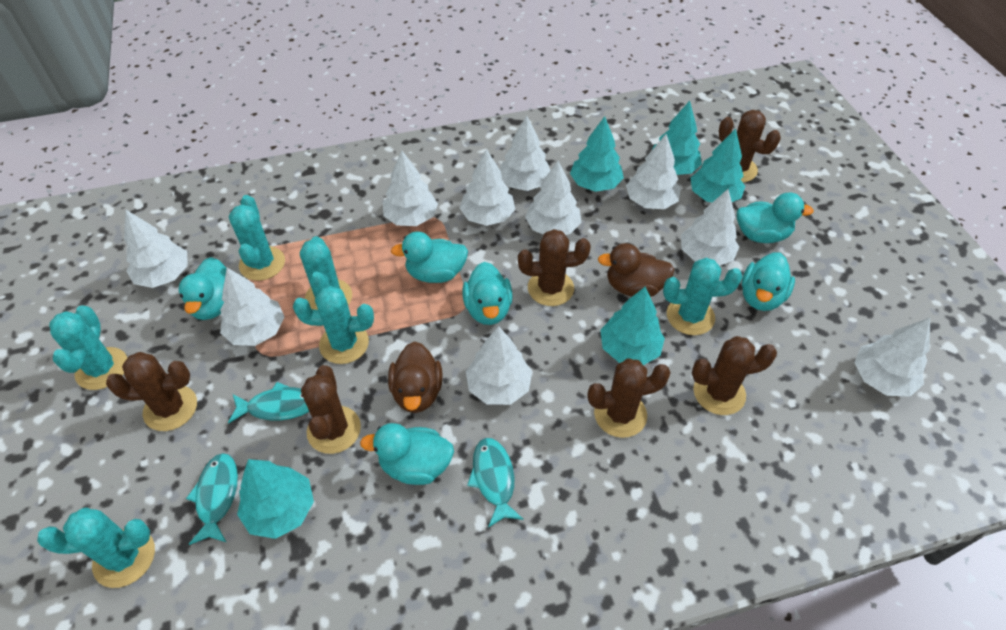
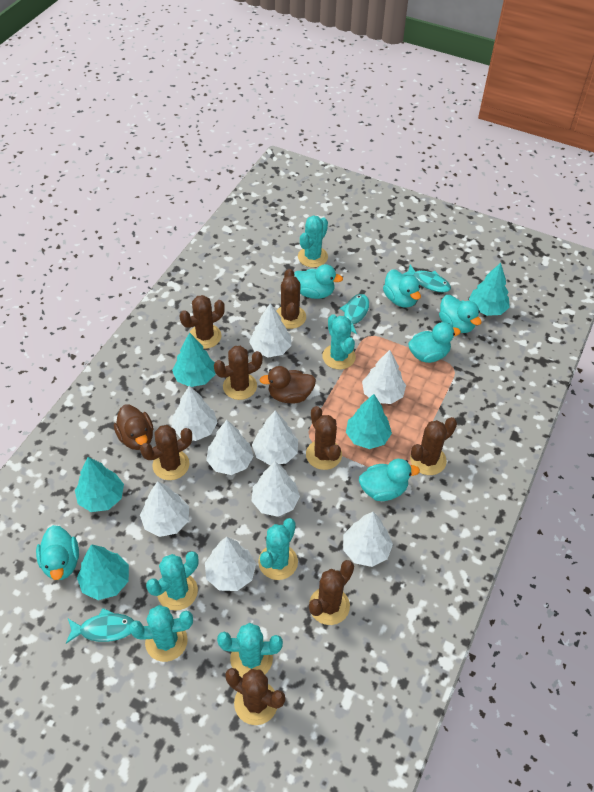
brown cactus: [106,352,197,431] [301,365,361,454] [518,229,591,306] [588,359,671,438] [692,336,777,415] [719,110,781,182] = 6 -> [140,425,192,480] [179,295,225,349] [214,346,263,400] [225,668,285,725] [276,269,306,329] [306,406,342,470] [309,560,354,625] [410,417,457,475] = 8
white tree: [124,210,188,288] [220,268,284,346] [383,150,438,226] [460,149,515,226] [466,326,532,405] [500,116,551,191] [525,161,581,235] [626,134,681,209] [681,189,739,266] [854,318,930,397] = 10 -> [140,481,189,537] [172,386,218,441] [205,537,256,591] [206,420,254,475] [249,303,292,357] [251,461,300,517] [252,410,298,465] [343,512,393,567] [362,350,406,404] = 9

